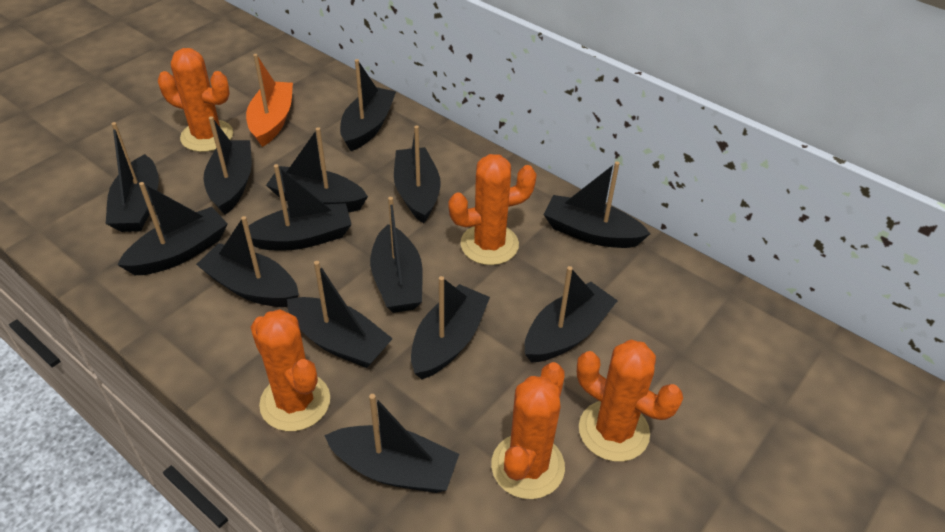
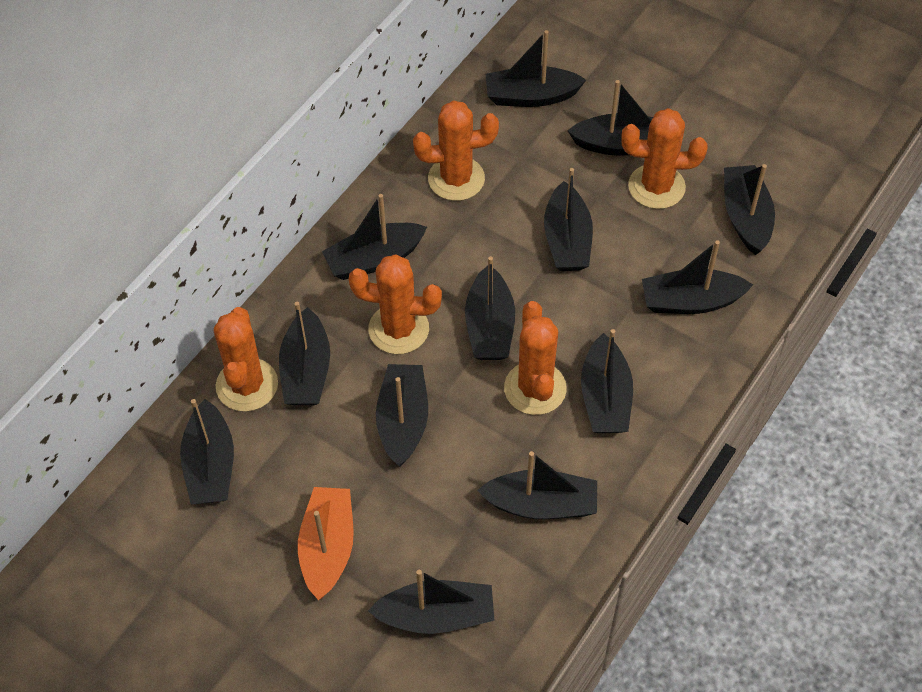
black boat: [106,122,159,232] [117,182,228,275] [196,216,299,307] [204,116,252,215] [249,164,352,251] [266,127,368,212] [287,261,393,368] [324,394,459,493] [340,59,396,151] [370,197,423,313] [394,125,441,223] [411,276,490,379] [525,266,618,363] [543,161,650,248] = 14 -> [180,399,234,504] [279,302,330,405] [322,194,427,280] [368,570,495,634] [376,364,428,467] [465,256,515,360] [477,451,597,519] [486,30,586,107] [544,168,593,271] [568,80,653,156] [581,329,633,433] [642,240,753,314] [724,164,775,255] = 13

